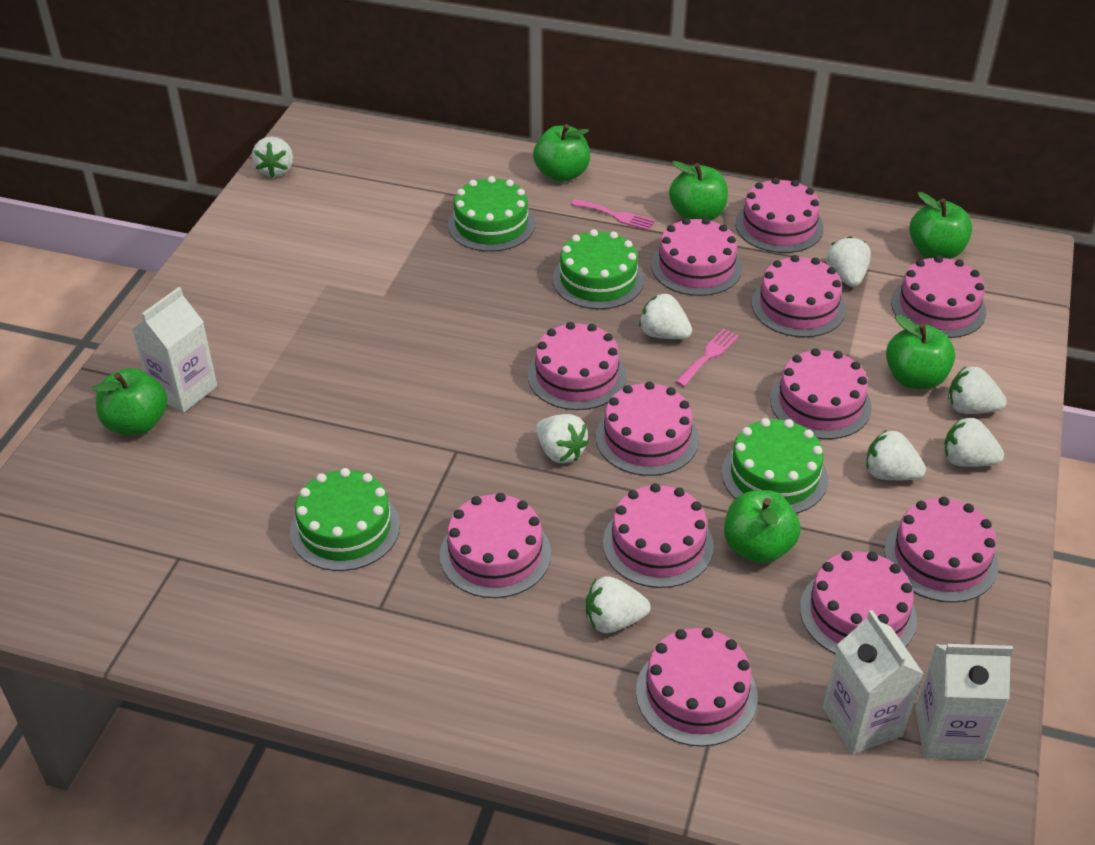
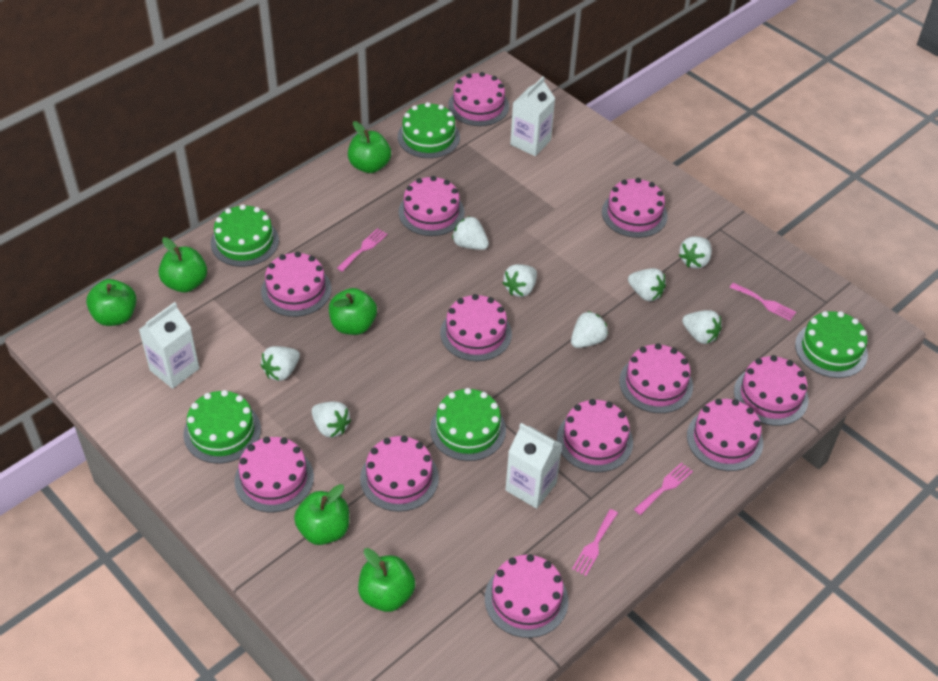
green cake: [290,468,400,571] [448,176,535,252] [552,229,644,309] [721,418,828,514] = 4 -> [183,390,261,464] [211,204,279,267] [398,102,460,158] [430,388,506,461] [795,311,868,378] = 5
pink fork: [571,199,655,231] [675,328,739,387] = 2 -> [337,228,388,272] [572,509,618,576] [634,462,693,515] [729,283,796,321] = 4

